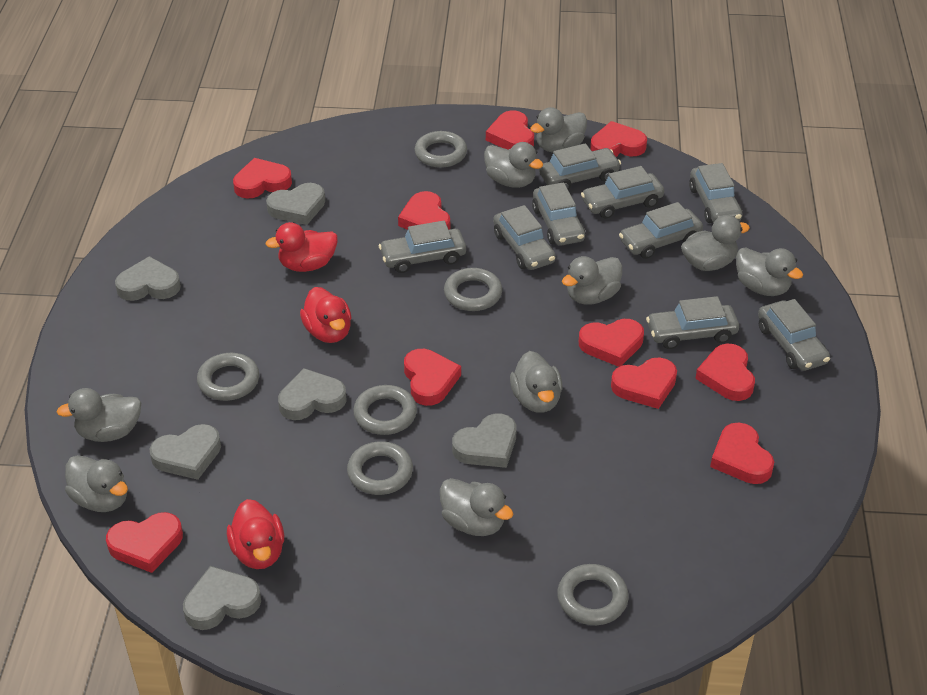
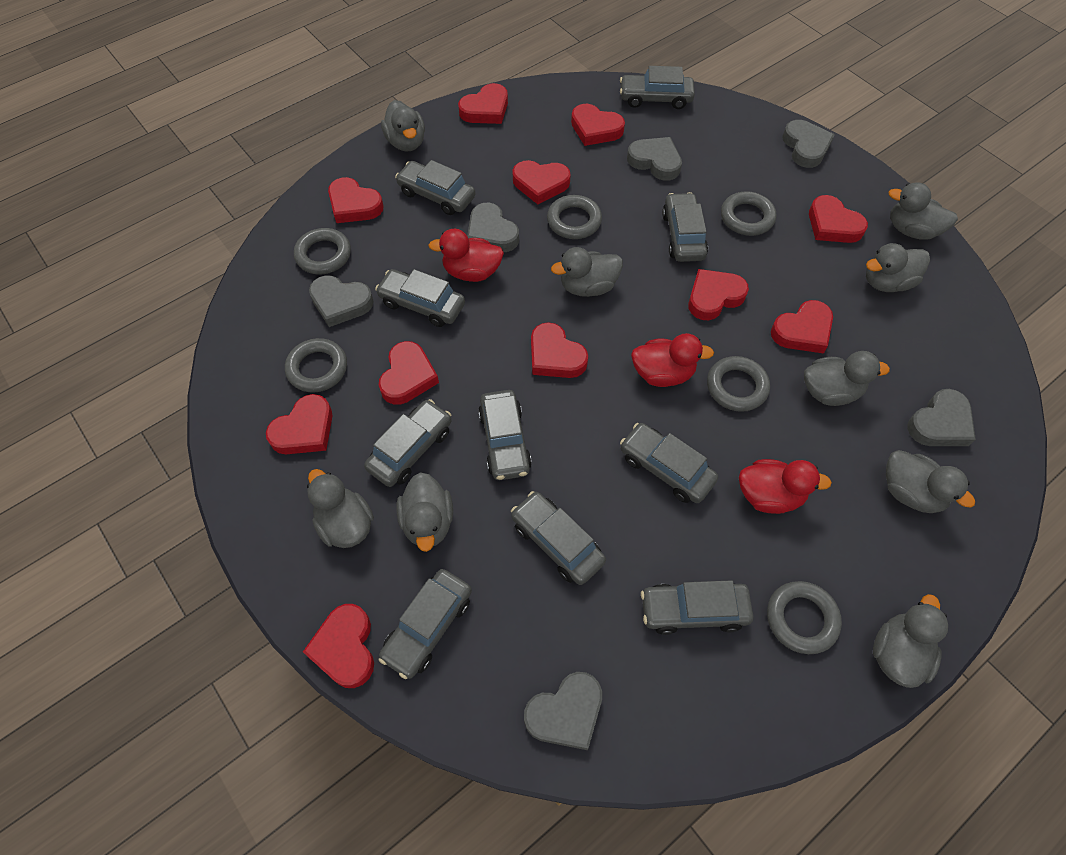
grey car: [379,221,466,273] [493,205,556,270] [532,182,585,246] [539,143,621,190] [581,166,664,219] [619,202,703,259] [646,296,739,349] [689,163,743,223] [758,299,830,371] = 9 -> [364,399,452,487] [375,269,465,327] [379,569,472,679] [395,160,475,215] [478,390,532,480] [511,491,606,585] [620,66,695,109] [620,423,718,503] [641,580,753,635] [662,192,708,262] = 10
red heart: [106,512,183,573] [233,158,292,199] [398,191,450,230] [404,349,461,406] [486,110,534,150] [579,319,644,367] [590,121,647,157] [611,357,677,409] [695,344,755,401] [710,423,774,484] = 10 -> [266,394,332,454] [303,604,374,688] [328,177,384,223] [379,341,439,405] [458,83,508,124] [512,160,570,204] [531,322,588,378] [571,104,625,146] [688,269,749,320] [771,300,833,354] [809,195,868,243] = 11

